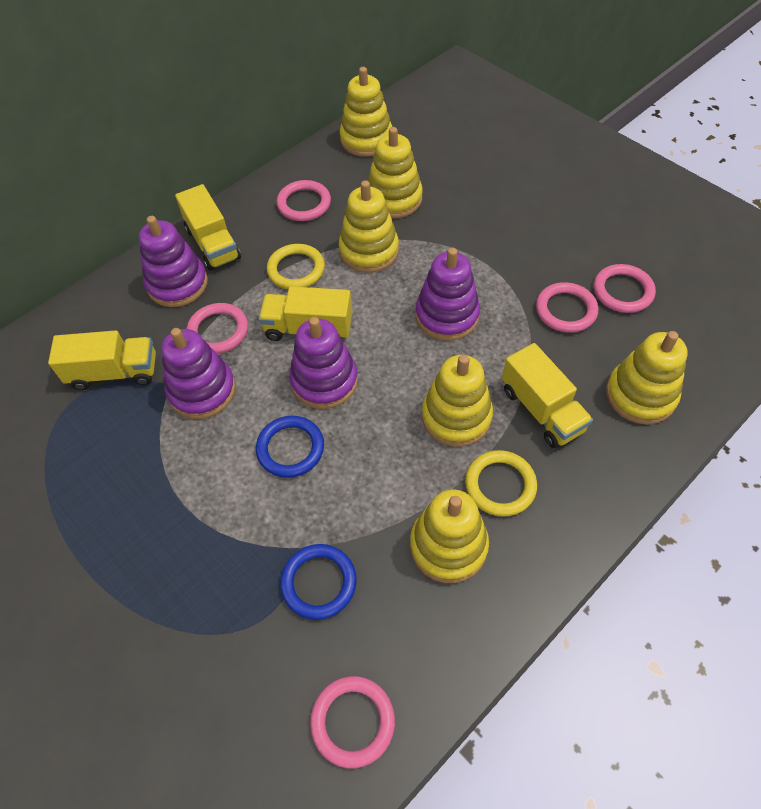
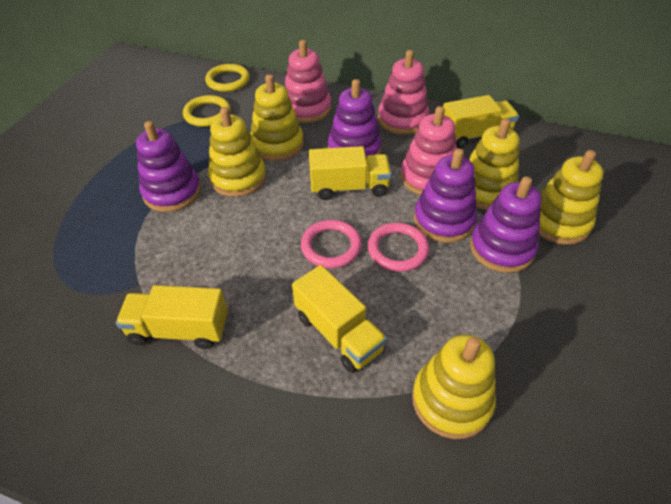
blue ring: [256,416,324,478] [280,544,357,620] = 2 -> none = 0
pink ring: [187,303,248,354] [277,180,331,221] [310,676,395,768] [536,282,598,333] [594,264,656,313] = 5 -> [301,220,362,268] [368,223,429,272] = 2
pink stacking toy: none = 0 -> [285,40,331,123] [378,50,429,135] [400,106,457,195] = 3
yellow stacking toy: [339,180,399,273] [340,67,392,157] [368,127,423,218] [410,489,489,583] [422,355,493,447] [606,331,688,424] = 6 -> [208,107,266,197] [250,74,304,161] [412,334,496,439] [468,118,520,210] [539,150,604,245] = 5

